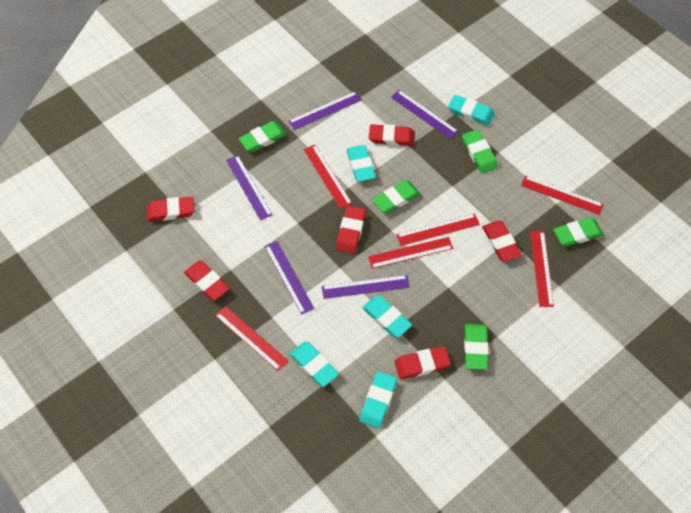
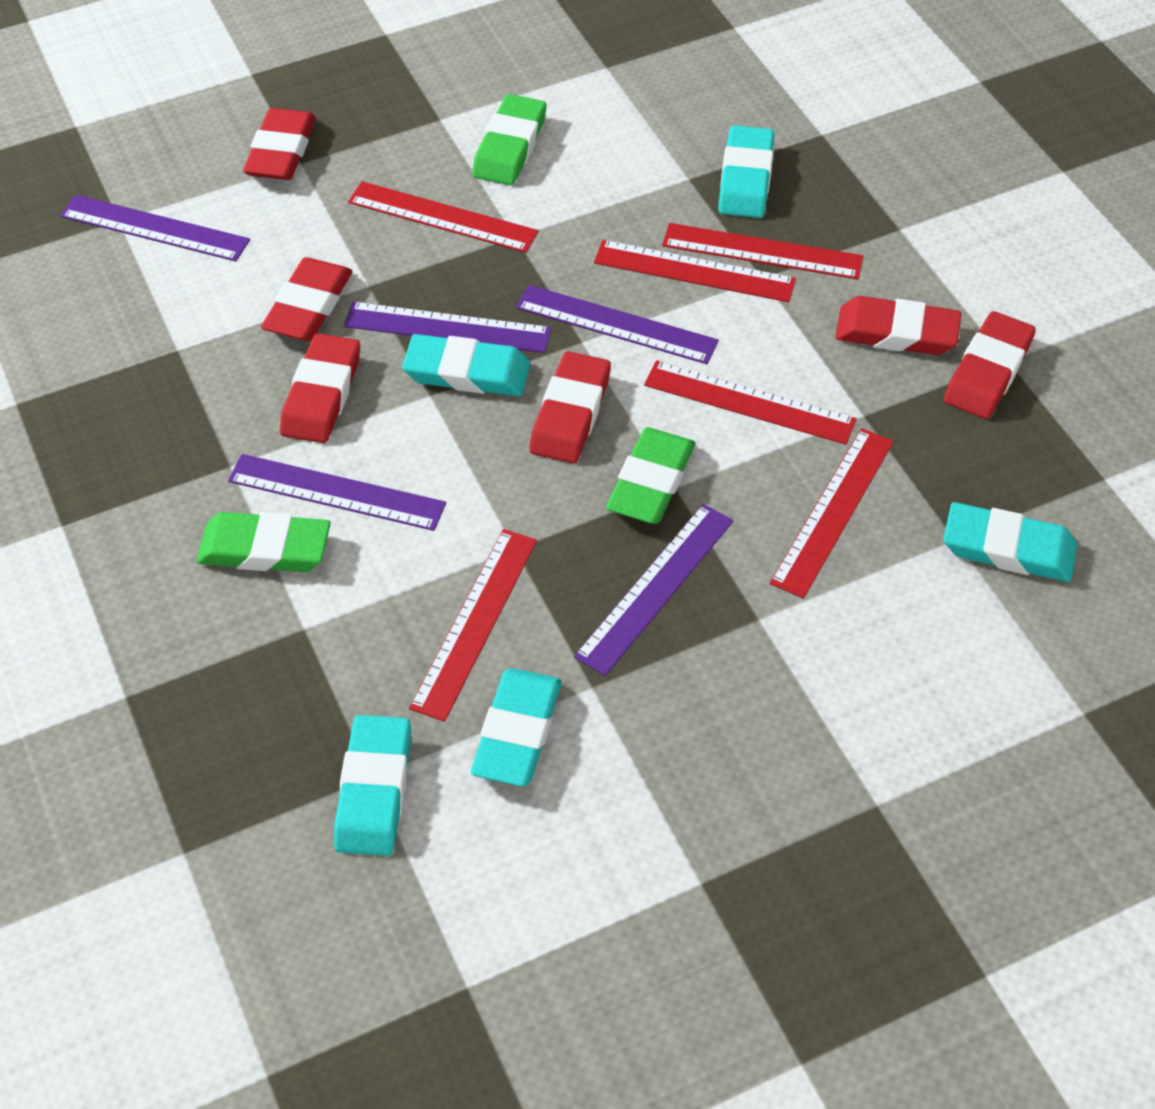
green eraser: [238,121,287,152] [372,180,420,214] [462,130,498,173] [464,324,488,370] [553,218,604,247] = 5 -> [196,512,331,572] [472,94,547,186] [606,427,695,524] = 3

